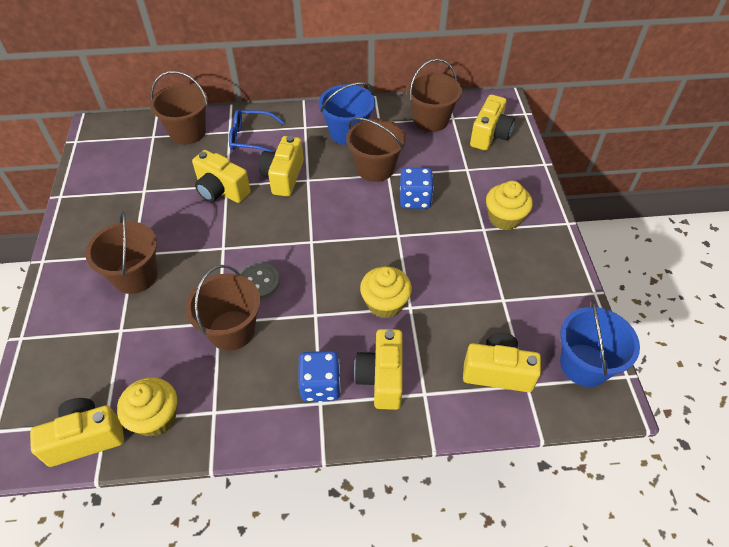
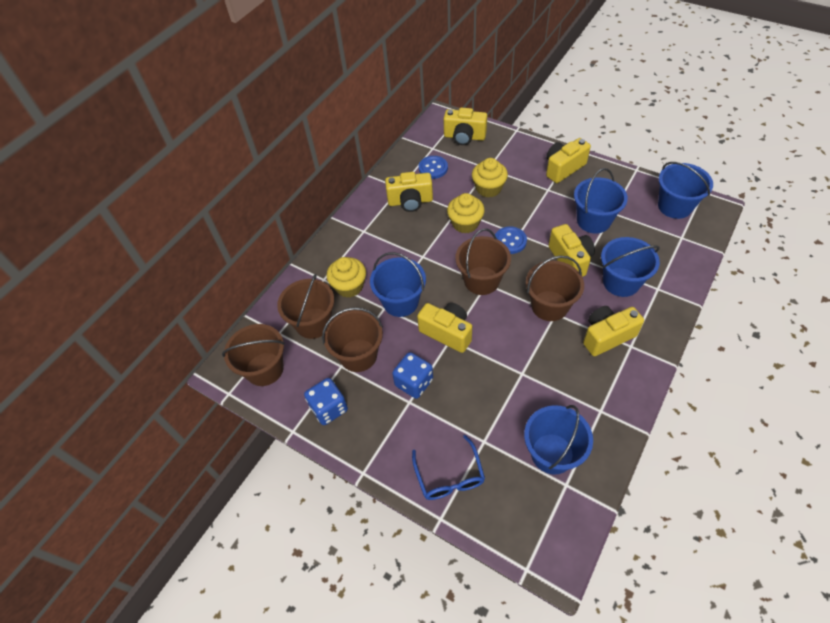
blue bucket: [319,82,375,145] [560,300,640,387] = 2 -> [370,252,426,317] [524,405,593,475] [574,168,628,233] [601,237,660,297] [658,162,713,219] = 5
blue button: none = 0 -> [419,156,448,179] [495,227,527,254] = 2
grey button: [240,262,280,299] = 1 -> none = 0

